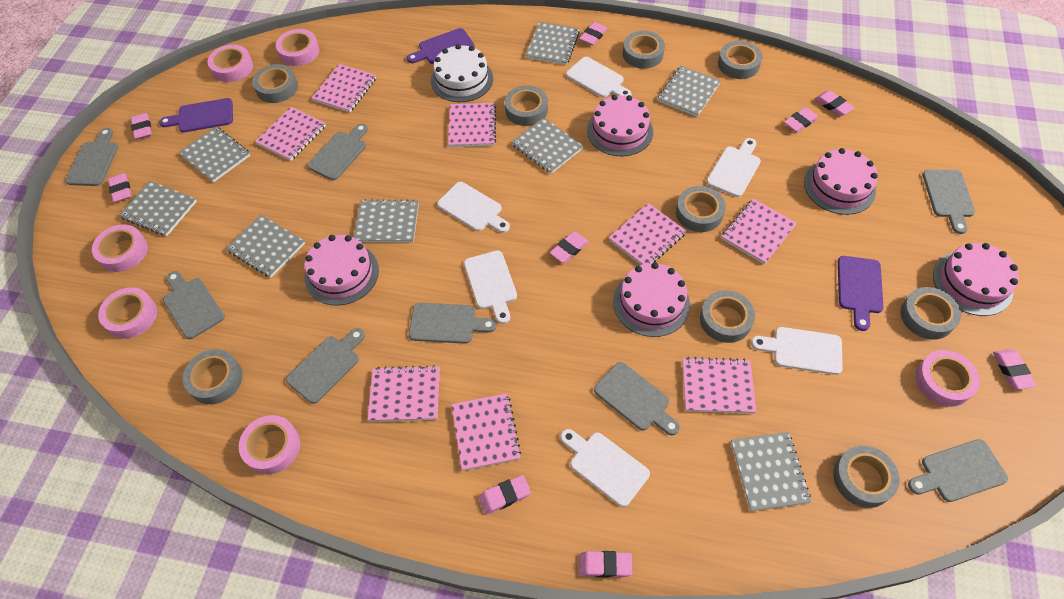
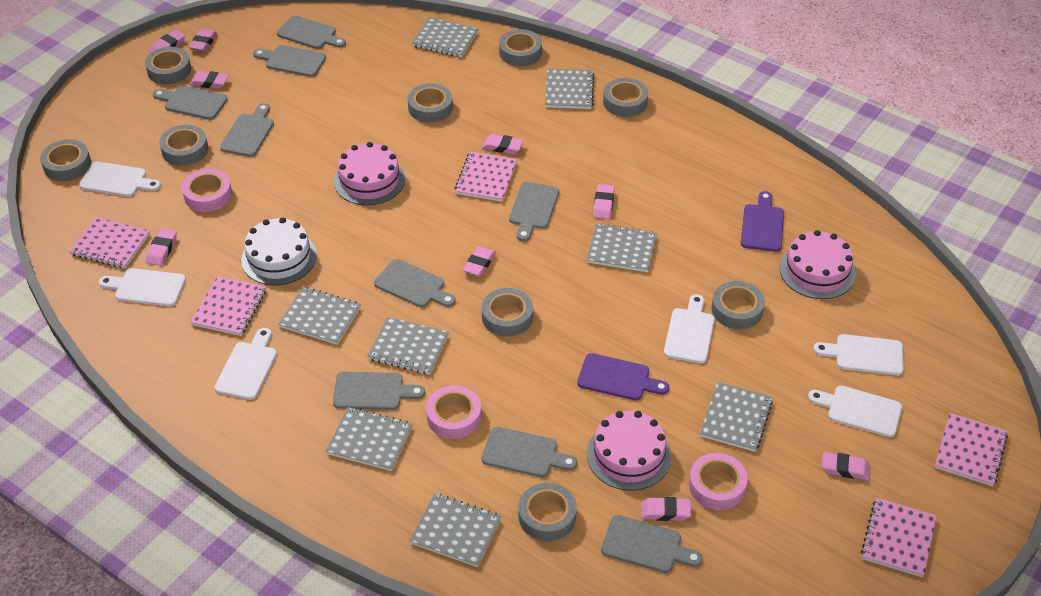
grey cutting board: [65,128,118,186] [163,271,225,339] [286,328,365,404] [307,124,368,180] [409,303,496,344] [594,362,680,435] [908,439,1008,502] [922,170,975,234] = 8 -> [153,85,228,120] [220,103,274,157] [253,45,326,77] [277,15,346,49] [333,372,425,410] [374,259,456,307] [482,427,577,477] [509,182,559,241] [601,515,703,573] = 9
pink cake: [305,235,379,306] [587,95,653,156] [613,262,690,337] [804,148,878,215] [933,243,1019,316] = 5 -> [334,142,405,205] [587,411,671,490] [779,230,856,299] = 3
pink notebook: [255,107,326,161] [312,64,376,113] [368,365,440,422] [448,103,496,147] [451,393,521,471] [609,203,686,265] [682,357,756,414] [721,199,797,264] = 8 -> [69,217,150,268] [191,276,266,336] [454,152,517,202] [861,498,937,578] [935,413,1008,487] = 5
pink tape: [92,225,148,272] [98,287,157,339] [208,44,253,82] [239,415,300,474] [276,29,319,66] [916,350,980,407] = 6 -> [182,169,232,212] [426,385,481,439] [689,453,748,510] = 3
purple cutting board: [159,98,233,132] [407,28,475,64] [838,256,884,331] = 3 -> [577,353,669,401] [741,191,784,252] = 2

